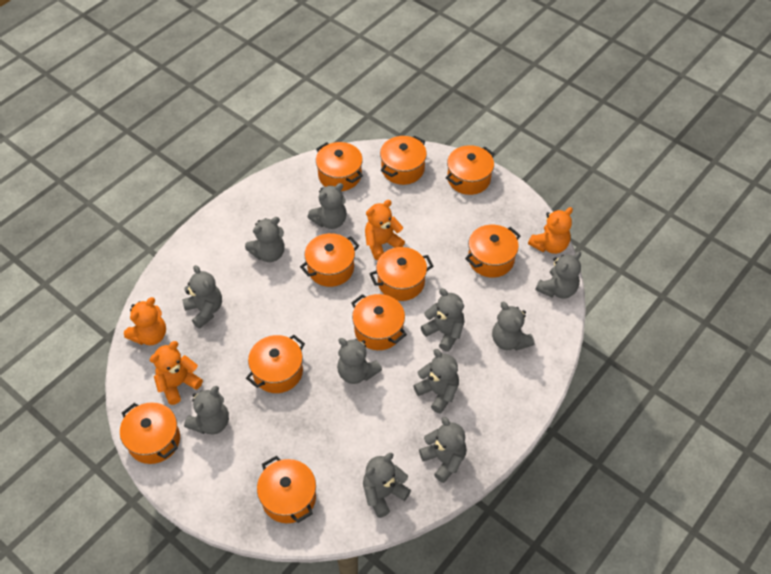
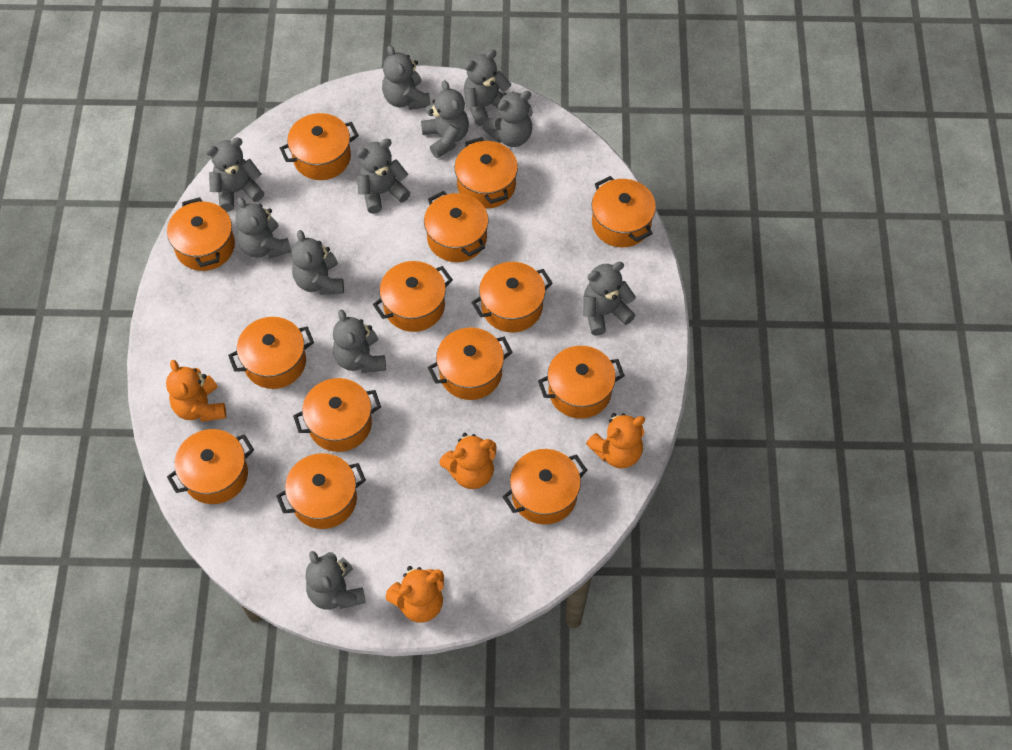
orange pot: [120,402,180,464] [246,335,305,393] [257,456,316,523] [300,233,360,287] [316,142,363,191] [351,294,407,350] [370,247,434,301] [380,135,427,185] [446,145,495,195] [465,225,521,277] = 10 -> [167,197,235,271] [167,429,254,504] [228,317,314,389] [276,453,366,529] [280,113,359,180] [293,378,381,452] [373,261,453,332] [424,191,489,262] [428,327,513,400] [455,137,518,209] [471,262,553,332] [502,449,588,524] [538,346,625,418] [592,176,656,247] = 14

